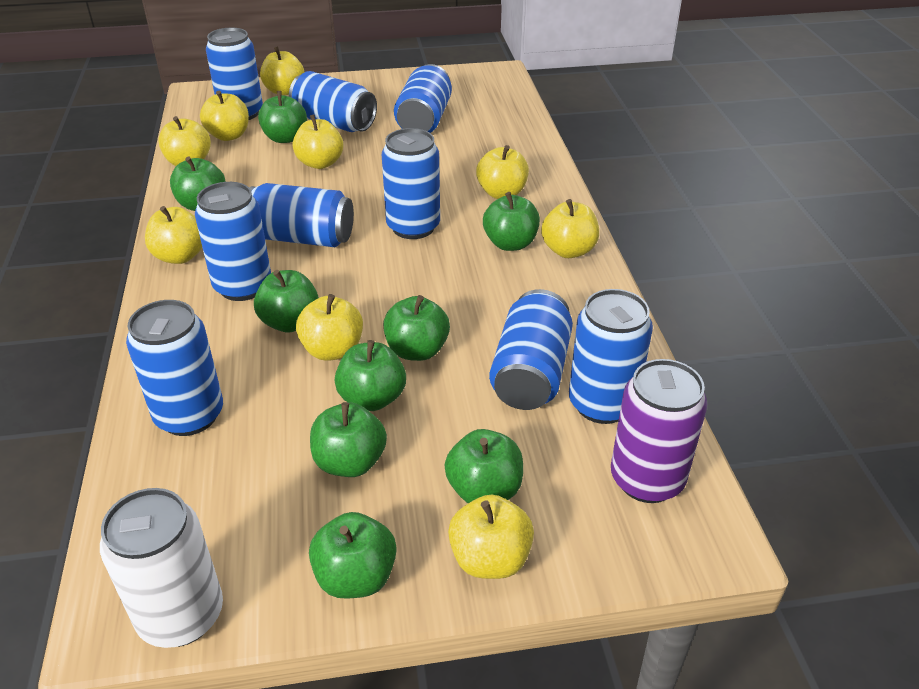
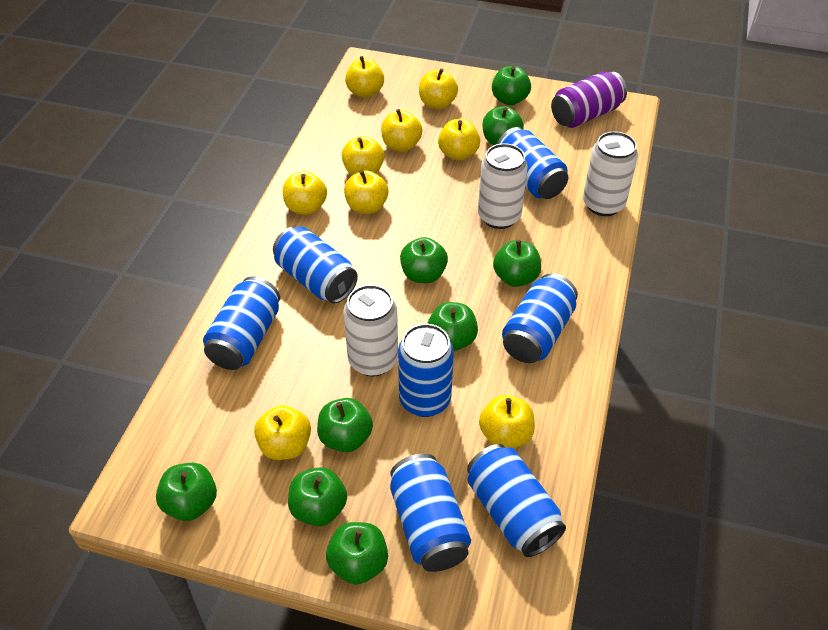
blue can: [126,300,223,436] [195,182,271,301] [206,28,263,120] [250,183,354,247] [289,71,377,132] [382,128,440,239] [394,64,452,133] [489,289,573,410] [569,289,653,424] = 9 -> [203,276,280,370] [273,226,358,303] [390,453,471,572] [398,324,454,417] [467,444,566,557] [497,127,568,199] [502,273,578,363] = 7
white can: [100,488,223,648] = 1 -> [344,285,398,376] [478,143,528,229] [583,131,638,216] = 3

